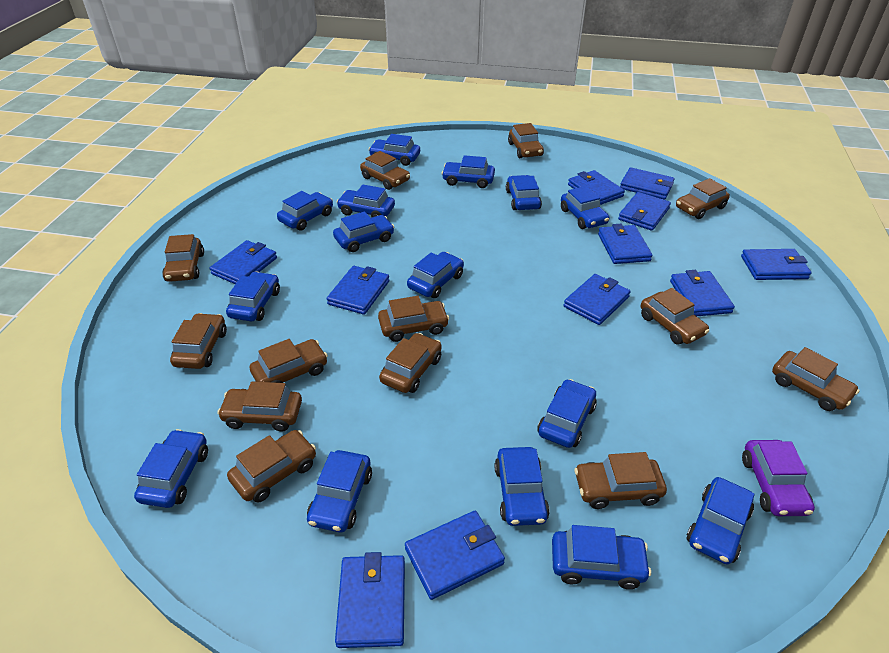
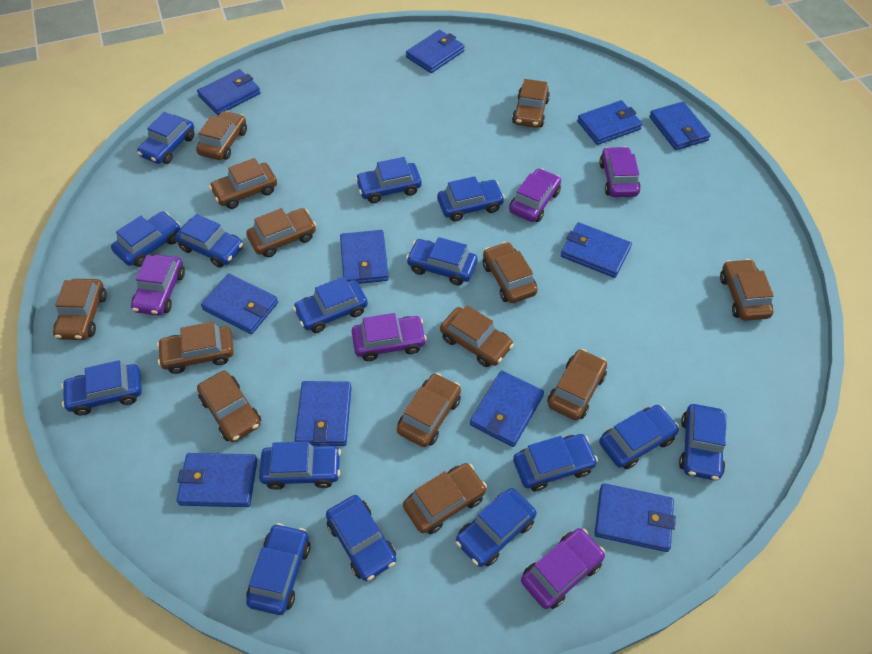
purple car: [742,440,815,516] = 1 -> [131,255,185,315] [352,313,427,361] [509,168,561,222] [521,528,605,609] [599,146,641,197] = 5

